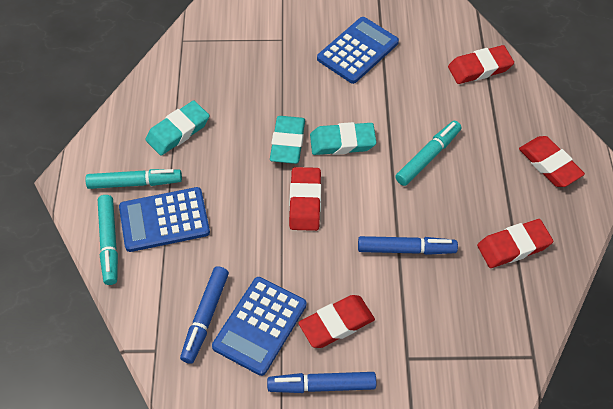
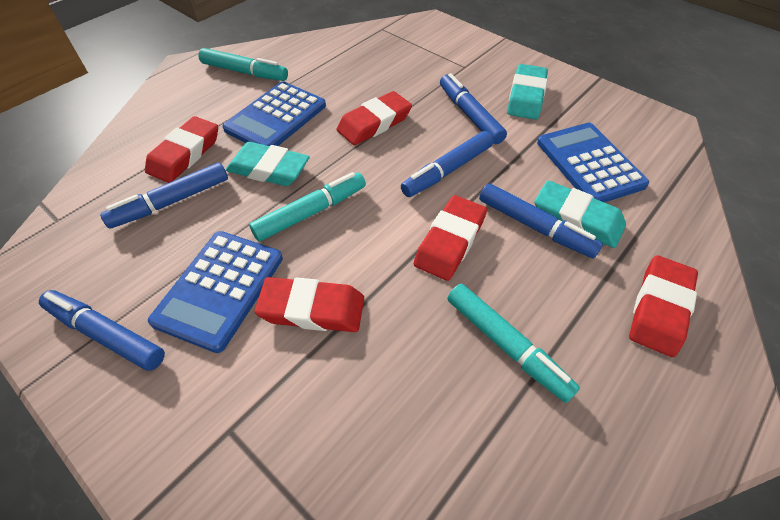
blue marker: [180,266,229,364] [267,372,376,393] [358,236,458,255] = 3 -> [39,290,165,371] [100,163,228,229] [401,131,493,197] [440,73,507,144] [479,183,603,258] = 5

